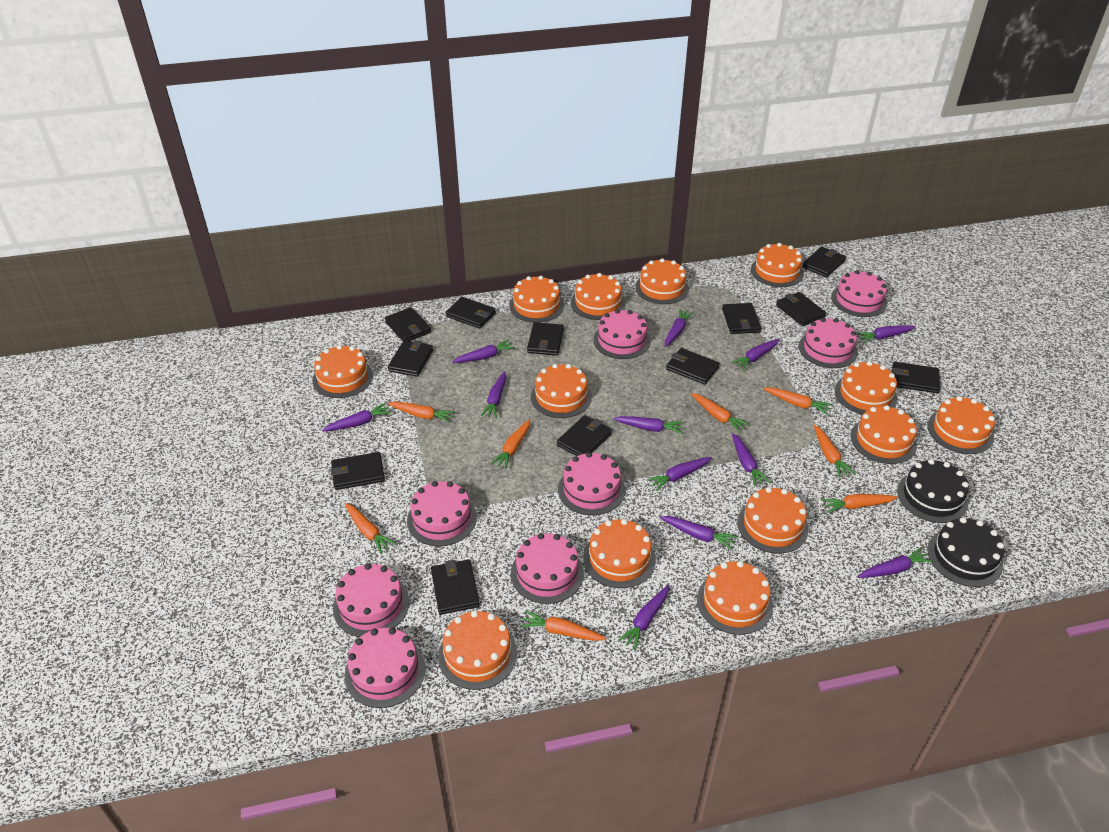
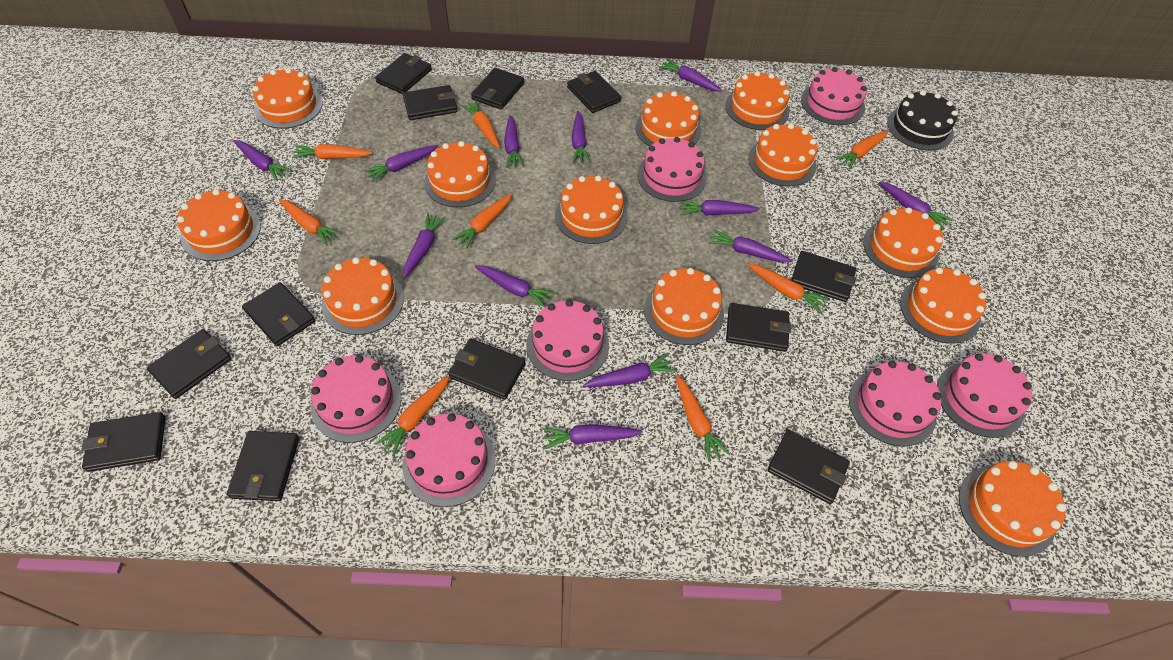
black cake: [897,459,969,523] [927,517,1004,587] = 2 -> [887,91,958,151] = 1
orange cake: [312,345,373,398] [438,611,517,690] [509,276,564,323] [531,364,592,418] [571,273,625,320] [583,519,656,588] [635,258,689,304] [697,561,773,635] [737,487,809,554] [751,243,804,287] [835,361,897,415] [851,405,917,464] [927,396,995,454] = 13 -> [177,189,261,261] [253,68,323,129] [322,257,404,335] [424,141,496,207] [555,176,628,244] [636,91,701,147] [644,268,724,345] [725,71,790,130] [748,124,817,186] [863,207,943,278] [900,268,987,344] [959,461,1066,557] = 12
pink cake: [333,563,409,637] [344,628,425,708] [407,481,477,546] [511,533,584,604] [558,452,625,515] [593,309,651,359] [799,318,858,368] [831,270,887,317] = 8 -> [311,355,401,443] [402,413,496,507] [526,300,609,381] [637,137,707,202] [801,67,867,125] [849,361,941,446] [937,354,1032,438] = 7

